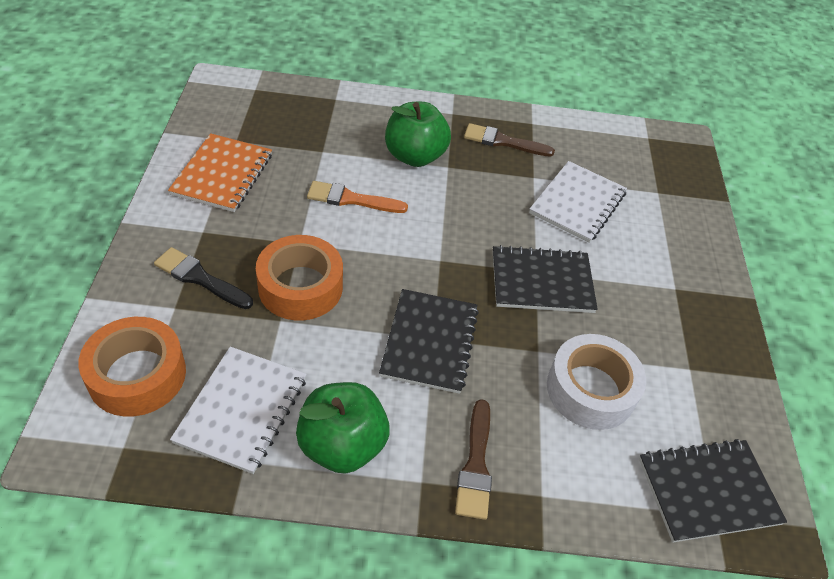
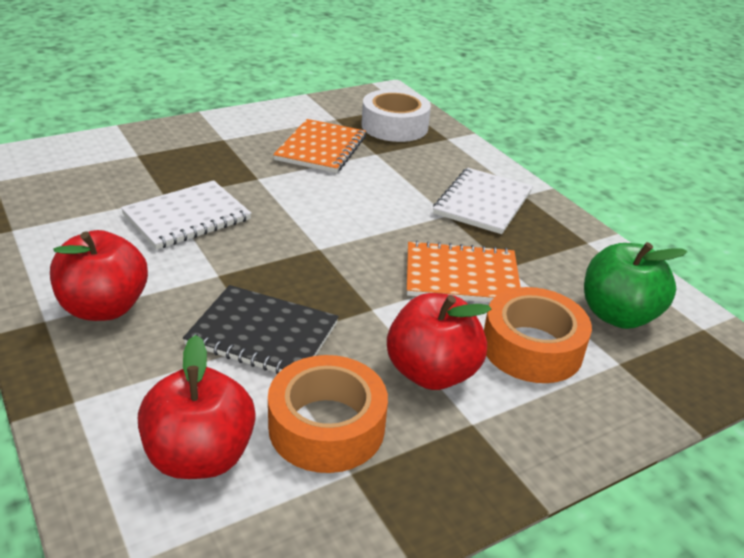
black brush: [154,247,253,309] = 1 -> none = 0
black notebook: [379,289,479,394] [493,245,598,313] [639,439,787,542] = 3 -> [183,285,339,374] = 1
brown brush: [455,399,492,520] [464,123,555,157] = 2 -> none = 0
green apple: [296,382,390,474] [385,102,451,167] = 2 -> [584,242,687,329] = 1
orange brush: [307,181,408,213] = 1 -> none = 0
orange notebook: [168,133,272,212] = 1 -> [273,119,366,173] [407,240,521,302] = 2
red apple: none = 0 -> [50,230,148,321] [138,335,256,479] [387,293,491,390] = 3

